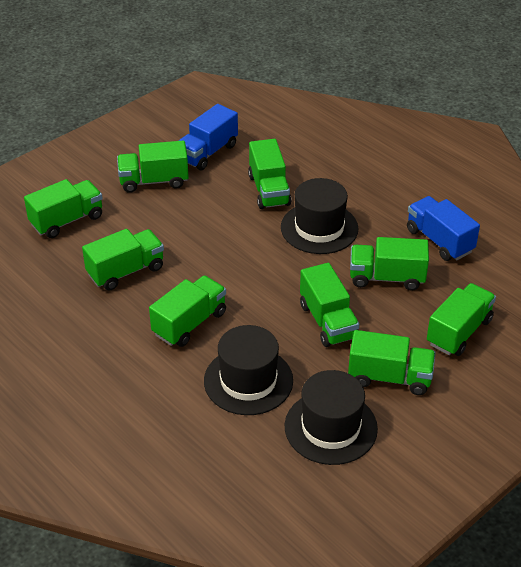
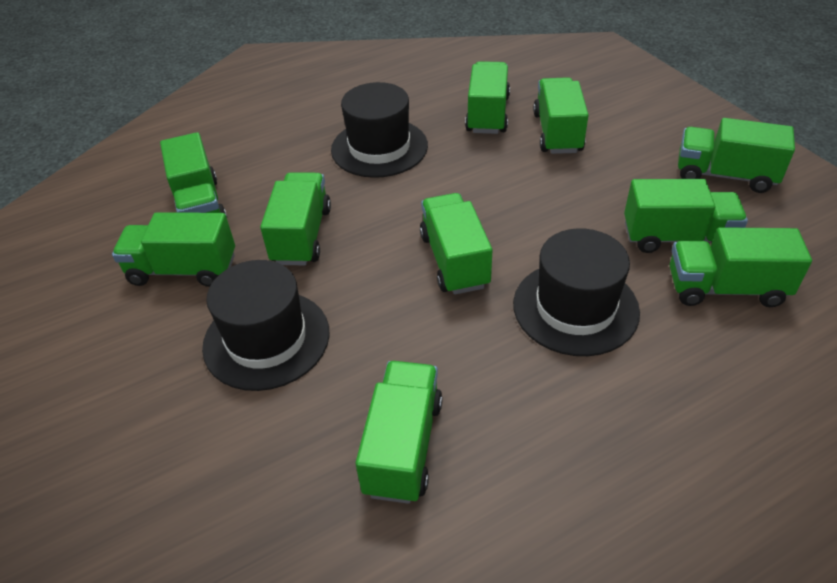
blue truck: [178,104,238,170] [407,196,480,261] = 2 -> none = 0
green truck: [24,179,103,238] [82,229,164,291] [117,141,189,193] [149,275,226,347] [248,139,291,209] [300,263,359,347] [348,330,436,395] [350,237,429,291] [427,283,496,356] = 9 -> [112,212,235,287] [160,132,227,217] [260,172,331,265] [355,361,443,504] [420,193,492,295] [465,61,510,134] [533,77,589,154] [624,179,748,253] [670,227,812,307] [678,118,795,193] = 10

